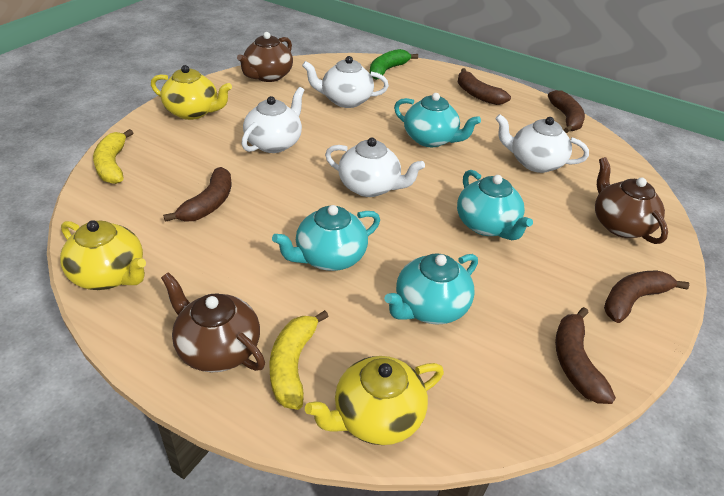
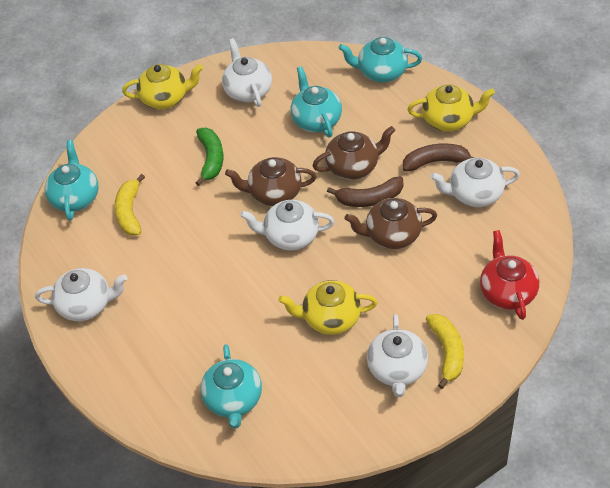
brown banana: [163,167,231,222] [458,68,511,105] [548,90,585,133] [555,307,616,404] [604,270,689,323] = 5 -> [327,176,403,207] [403,144,474,172] = 2
red teapot: none = 0 -> [480,230,539,320] = 1
white teapot: [241,87,304,153] [302,56,389,108] [325,137,425,197] [495,114,589,173] = 4 -> [35,268,127,321] [222,38,272,107] [240,200,335,251] [367,314,428,397] [430,158,520,207] = 5

